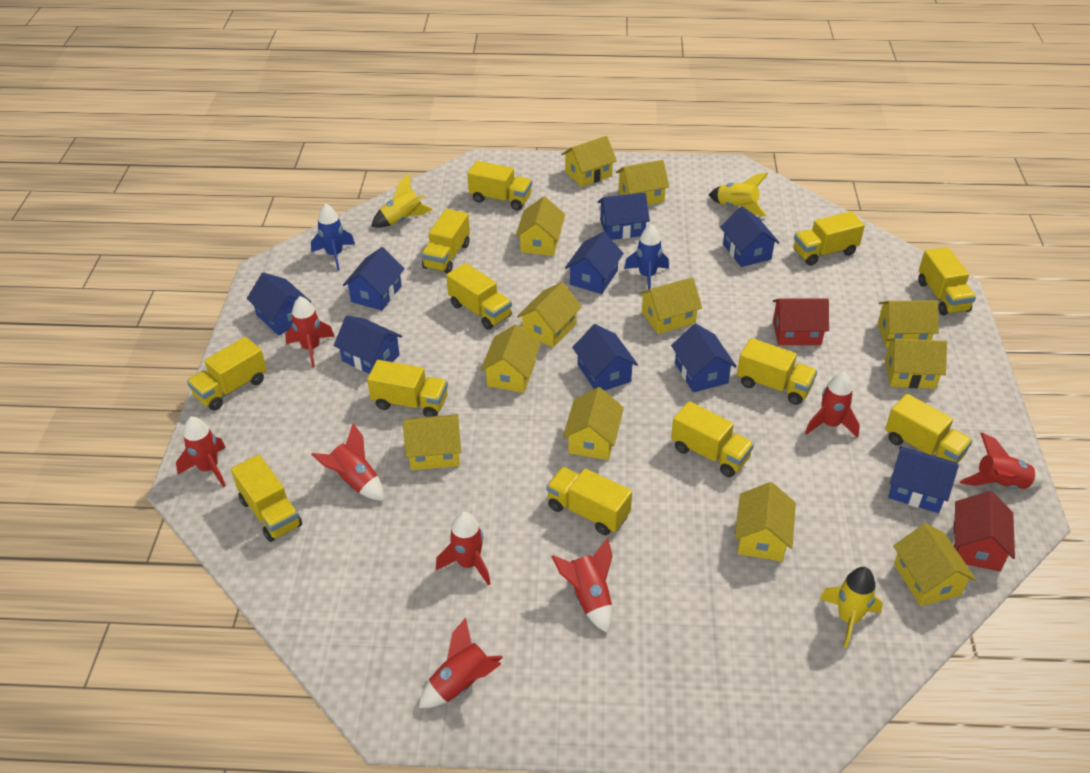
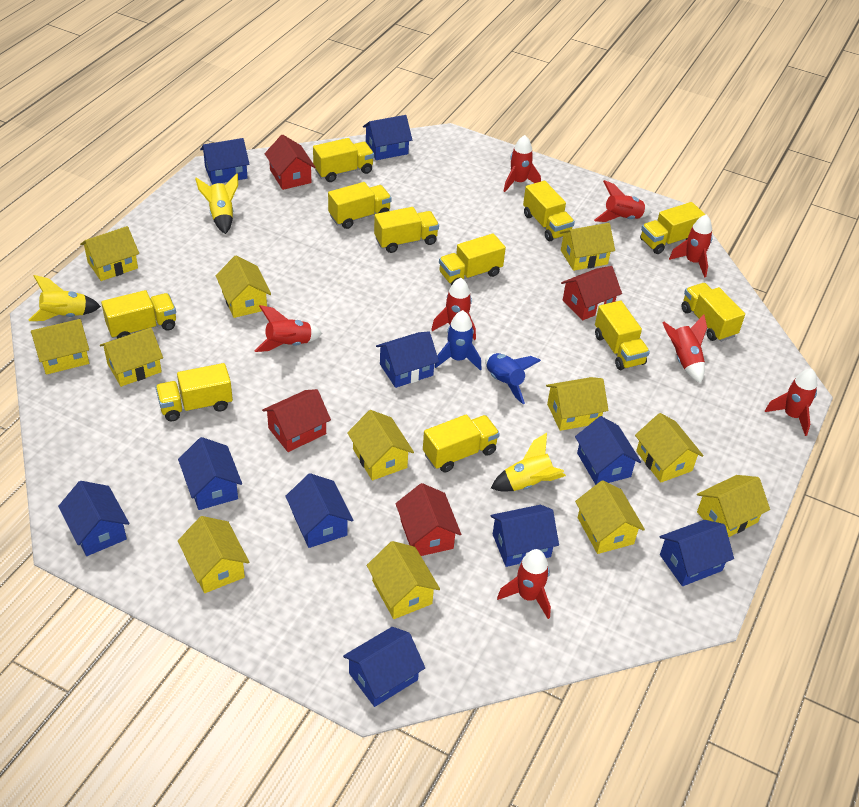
blue house: [247,272,311,336] [334,315,402,374] [343,247,405,311] [565,232,624,294] [572,324,638,391] [598,193,650,240] [671,323,737,392] [720,206,780,267] [888,446,959,513] = 9 -> [58,481,129,556] [178,437,242,510] [200,138,249,185] [285,473,353,548] [343,627,425,707] [363,115,412,160] [376,331,439,388] [490,505,559,567] [575,416,641,485] [659,520,734,586] = 10
red house: [773,298,829,345] [953,491,1015,571] = 2 -> [262,389,331,452] [265,134,315,190] [395,483,461,556] [561,266,622,320] = 4
yellow truck: [187,337,267,410] [231,454,302,542] [367,360,448,417] [421,209,470,274] [446,263,512,330] [467,161,532,210] [546,467,632,535] [671,401,754,477] [737,338,817,405] [793,211,865,266] [885,394,973,464] [918,247,976,315] = 12 -> [101,290,176,339] [155,363,233,421] [313,138,374,182] [328,182,392,229] [374,207,439,253] [423,414,500,472] [439,233,506,286] [523,181,575,241] [595,301,650,370] [640,202,705,254] [681,283,745,342] = 11

